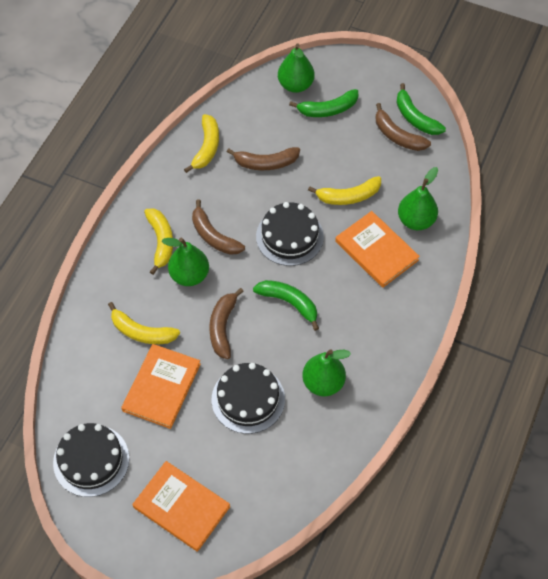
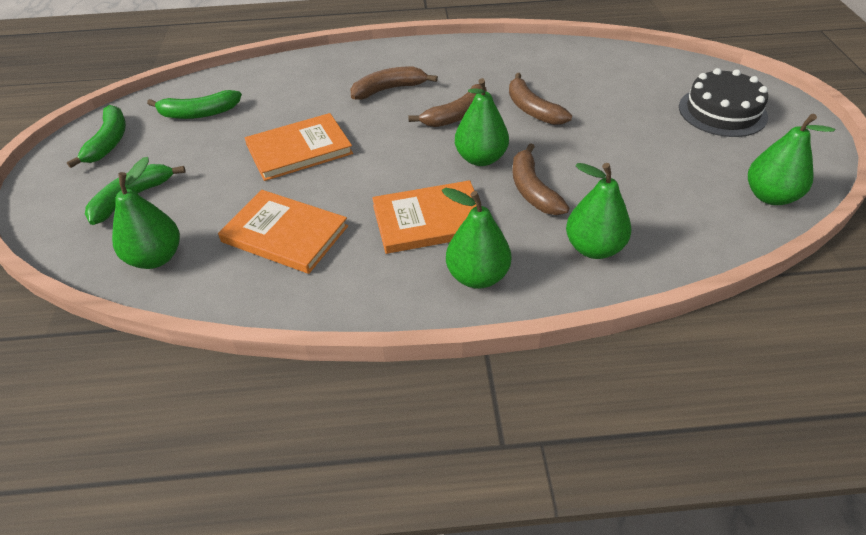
black cake: [53,423,129,497] [212,363,285,434] [256,202,324,266] = 3 -> [679,68,768,137] = 1
green pear: [162,237,209,286] [278,43,315,93] [302,349,351,396] [398,167,438,230] = 4 -> [112,157,180,269] [442,188,511,289] [455,78,509,166] [566,163,631,259] [748,114,835,205] = 5
yellow banana: [108,302,180,344] [144,208,173,275] [184,114,219,173] [308,176,381,205] = 4 -> none = 0

